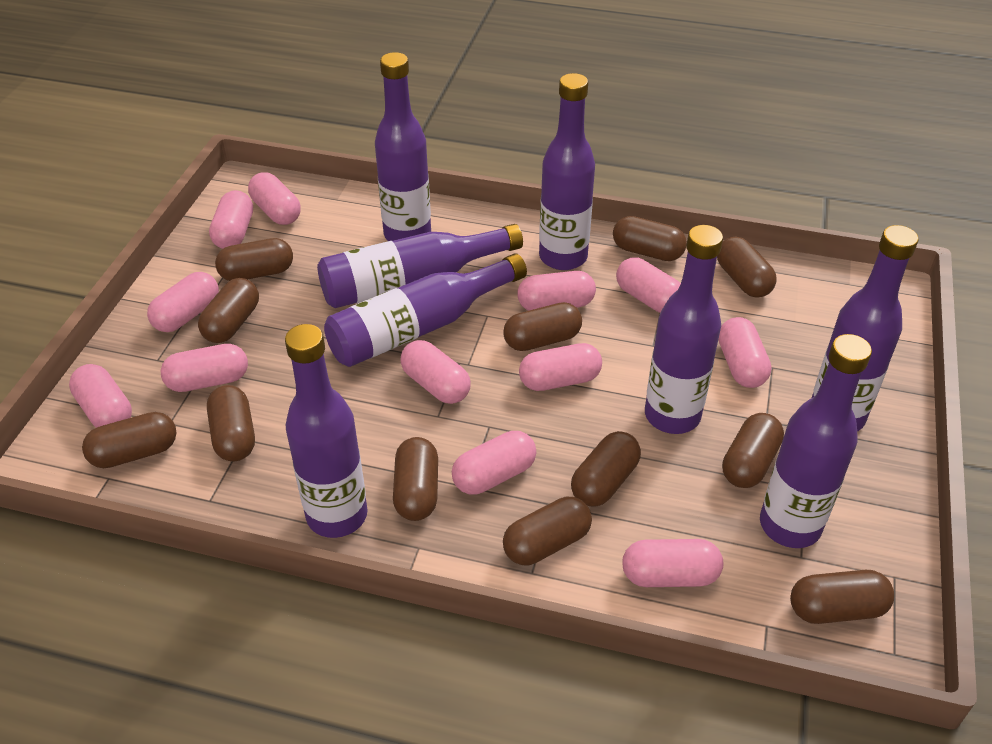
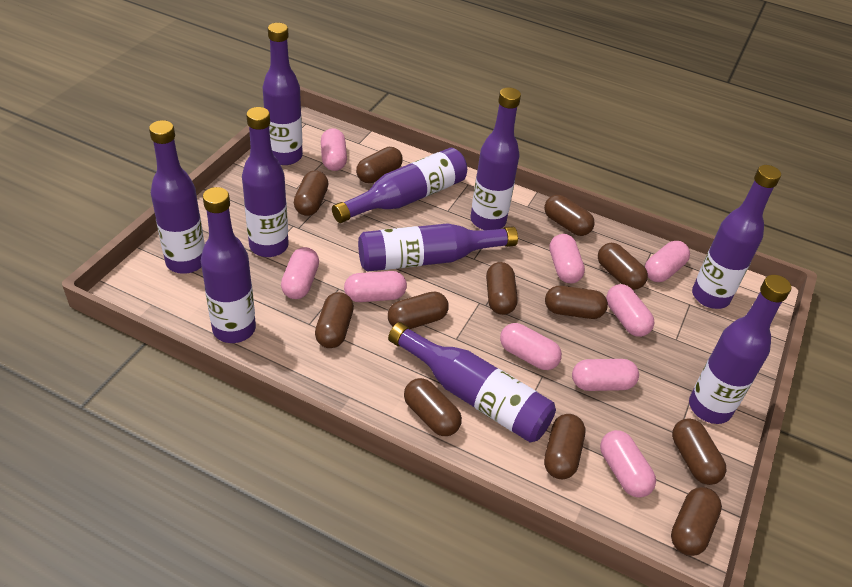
pink capsule: [69,364,132,428] [147,272,219,332] [161,344,248,392] [209,190,253,249] [248,172,301,225] [400,340,471,404] [452,431,536,495] [517,271,596,311] [519,343,602,391] [616,257,681,313] [622,539,723,587] [719,317,771,388] = 12 -> [281,247,319,299] [321,128,347,171] [344,271,407,302] [500,323,562,370] [549,234,585,283] [572,359,639,391] [600,430,656,498] [606,284,655,337] [645,241,690,282] = 9
purple bottle: [285,324,368,538] [317,224,523,308] [324,253,527,367] [375,52,431,241] [539,73,595,270] [645,225,723,434] [760,334,872,548] [812,225,919,431] = 8 -> [149,120,205,274] [201,187,256,343] [242,107,288,257] [262,23,303,165] [332,148,467,223] [358,223,518,272] [388,322,556,443] [471,88,521,230] [689,275,791,424] [692,165,781,309] = 10

